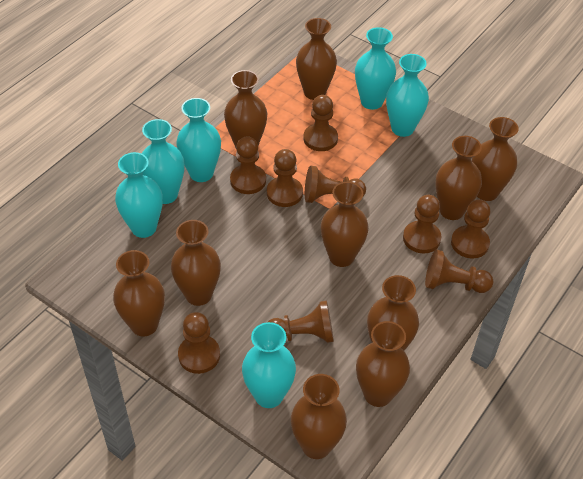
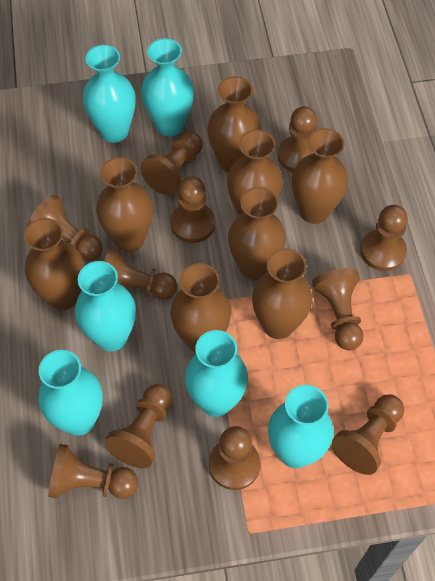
brown pawn: [178,312,220,374] [230,136,266,194] [267,149,303,207] [268,301,334,343] [303,95,338,151] [305,166,366,203] [403,195,441,253] [425,249,493,293] [451,200,490,258] = 9 -> [27,195,103,261] [48,444,138,499] [104,247,177,300] [105,384,172,468] [140,132,203,195] [171,177,215,243] [209,426,260,490] [278,106,317,172] [312,268,363,350] [332,394,404,475] [360,205,408,271] = 11
brown vase: [113,250,165,337] [171,220,221,306] [224,70,268,148] [291,374,347,459] [296,18,337,100] [321,182,369,267] [356,321,410,407] [367,275,419,350] [435,136,482,220] [472,117,519,201] = 10 -> [24,218,84,310] [96,157,153,252] [170,263,231,352] [207,76,261,173] [227,130,283,216] [228,187,286,280] [252,248,312,339] [292,128,348,224] = 8

